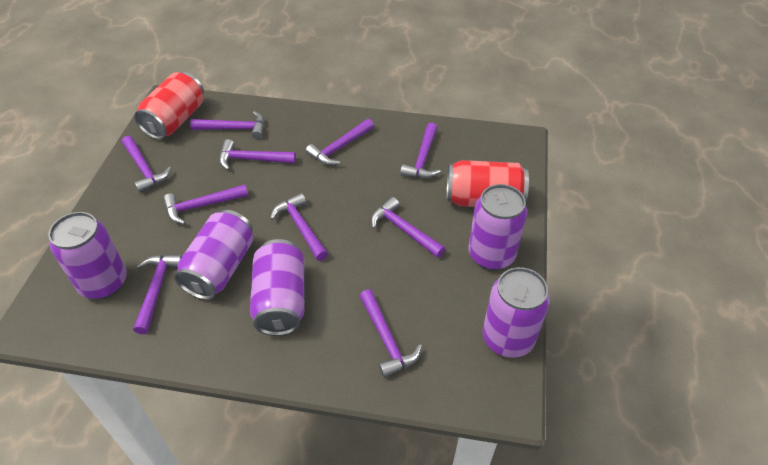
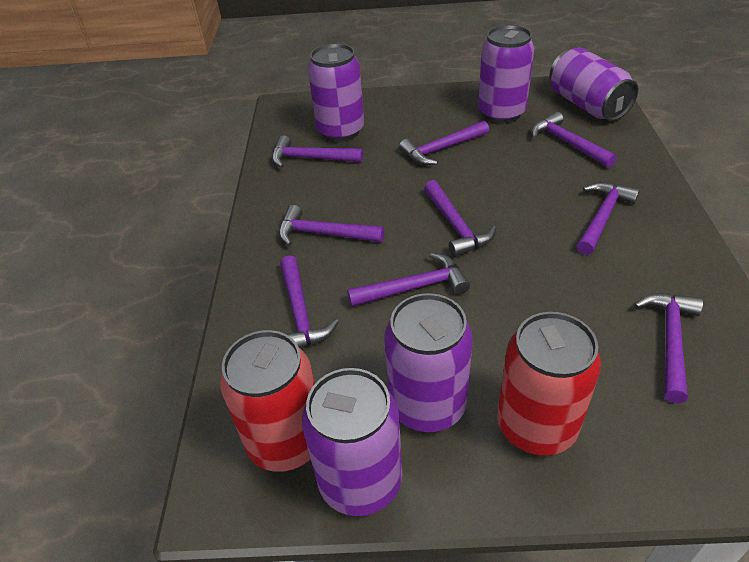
purple hammer: [122,136,171,193] [133,255,183,334] [163,184,248,224] [190,111,264,139] [219,139,296,170] [270,193,328,261] [306,119,374,165] [359,289,422,378] [371,197,445,258] [400,123,441,179] = 10 -> [272,135,363,168] [279,205,384,246] [280,255,339,348] [347,253,470,307] [399,121,489,165] [424,180,496,257] [531,112,617,168] [577,182,640,255] [634,293,703,403] = 9

